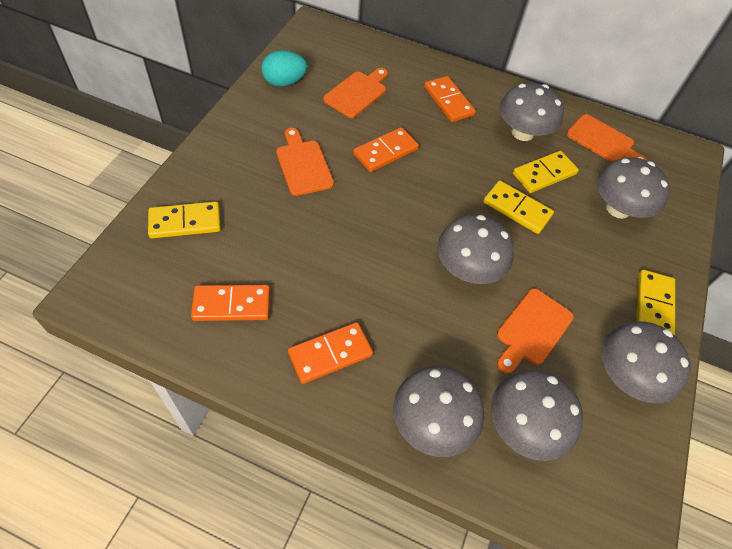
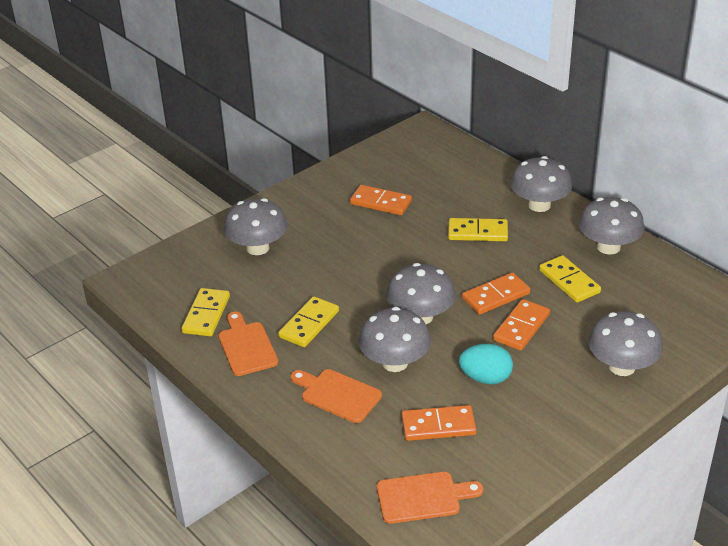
orange cutting board: [276,128,334,196] [323,68,388,118] [497,289,574,374] [567,114,648,162] = 4 -> [218,312,278,376] [291,369,382,423] [377,472,483,524] = 3

